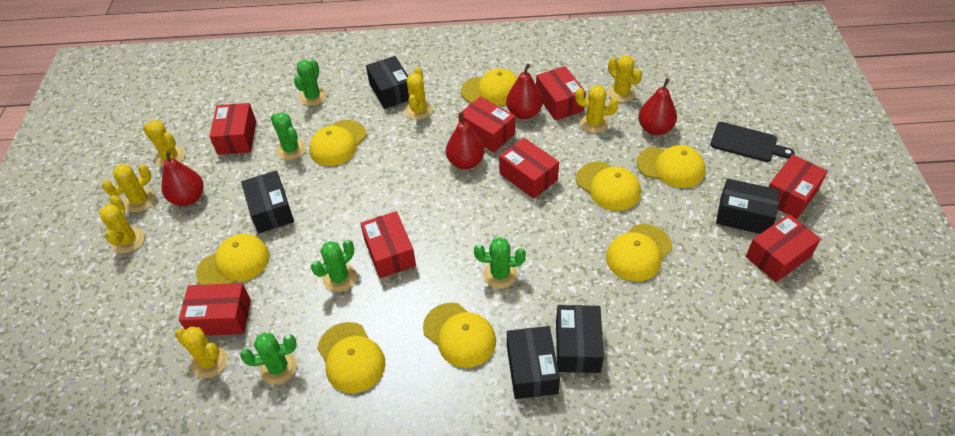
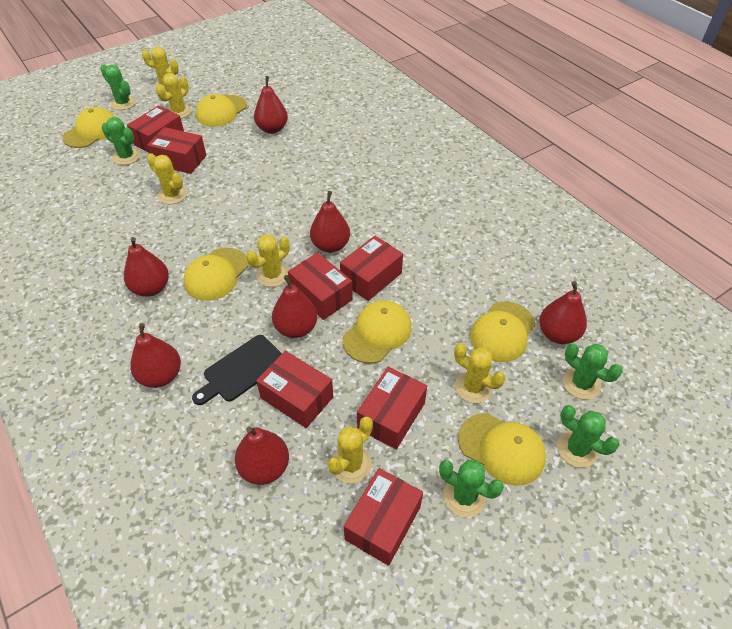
black box: [241,171,294,233] [366,56,409,109] [507,326,560,399] [556,305,604,373] [716,178,780,234] = 5 -> none = 0
red box: [179,283,251,336] [209,103,256,155] [360,211,416,278] [458,96,515,153] [499,138,559,199] [536,66,586,121] [746,214,821,282] [769,154,828,219] = 8 -> [127,105,184,152] [147,127,206,174] [256,351,333,428] [288,252,353,320] [340,236,403,301] [344,468,423,566] [357,367,427,449] = 7
red pear: [162,150,204,206] [446,112,484,169] [506,63,543,119] [638,78,677,135] = 4 -> [124,237,169,297] [130,323,181,388] [235,426,289,485] [254,76,288,134] [272,275,317,338] [310,191,350,253] [539,281,587,344] = 7
yellow cactus: [99,195,145,253] [102,164,155,213] [143,120,185,167] [175,327,228,378] [405,67,433,120] [575,85,619,133] [607,55,642,102] = 7 -> [142,47,179,90] [147,153,187,204] [156,73,192,118] [246,234,290,287] [327,417,373,483] [454,343,506,403] = 6
yellow cap: [196,234,270,285] [309,120,366,166] [317,322,386,393] [423,303,496,368] [461,68,518,105] [576,161,641,211] [606,224,672,282] [636,145,705,188] = 8 -> [63,107,115,148] [183,248,248,301] [196,94,247,127] [342,300,412,363] [458,413,546,486] [470,302,536,362] = 6

